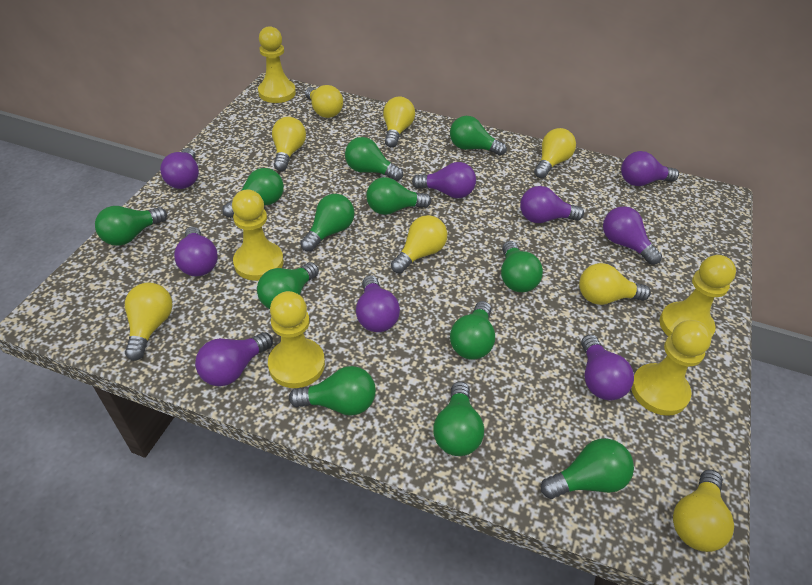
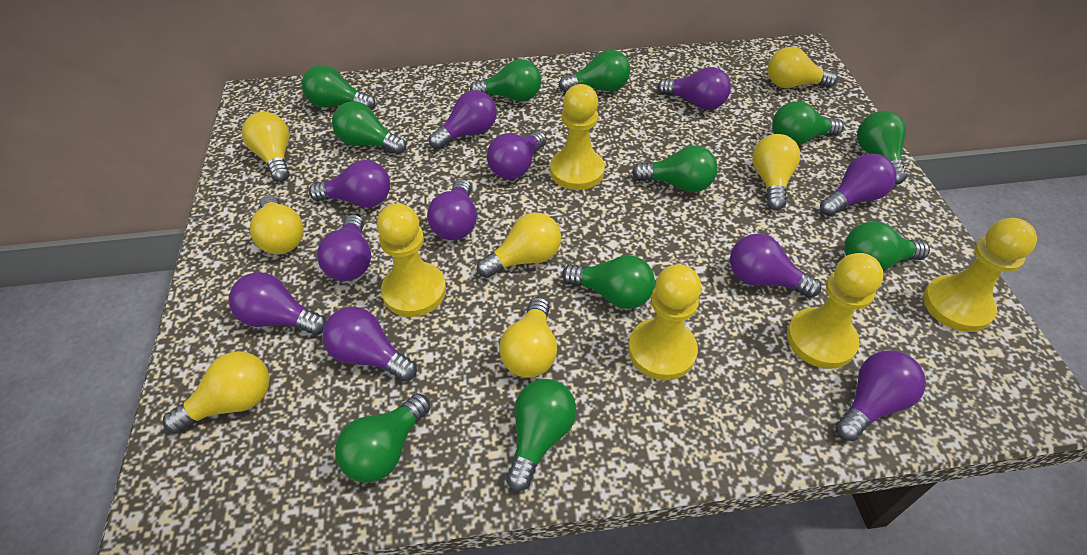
green light bulb: [95,206,167,246] [222,168,284,218] [257,262,319,309] [289,366,376,416] [300,194,354,252] [345,137,403,181] [366,177,431,215] [433,382,484,456] [450,116,507,156] [450,301,495,359] [501,241,543,292] [541,438,634,499] = 12 -> [302,65,376,110] [332,101,406,155] [335,393,430,483] [470,59,541,101] [506,379,576,491] [559,50,630,92] [562,255,655,309] [632,145,718,192] [772,101,844,145] [844,222,930,271] [857,111,907,184] = 11
purple light bulb: [160,148,199,189] [174,227,218,276] [195,332,273,386] [356,275,400,332] [412,162,476,198] [520,186,584,223] [581,334,634,400] [603,206,662,265] [621,151,679,186] = 9 -> [229,272,326,335] [309,160,390,207] [317,214,371,281] [322,307,417,382] [427,179,477,240] [429,90,497,149] [487,131,547,179] [657,67,731,110] [730,234,822,298] [820,154,897,216] [835,350,926,441] = 11
yellow light bulb: [125,282,172,361] [272,117,306,171] [305,85,343,118] [383,96,415,147] [391,215,447,274] [534,128,576,178] [579,263,651,305] [673,469,734,552] = 8 -> [163,352,270,434] [242,112,290,182] [250,195,304,254] [477,212,561,278] [499,297,557,378] [752,134,800,210] [768,47,837,88] = 7

